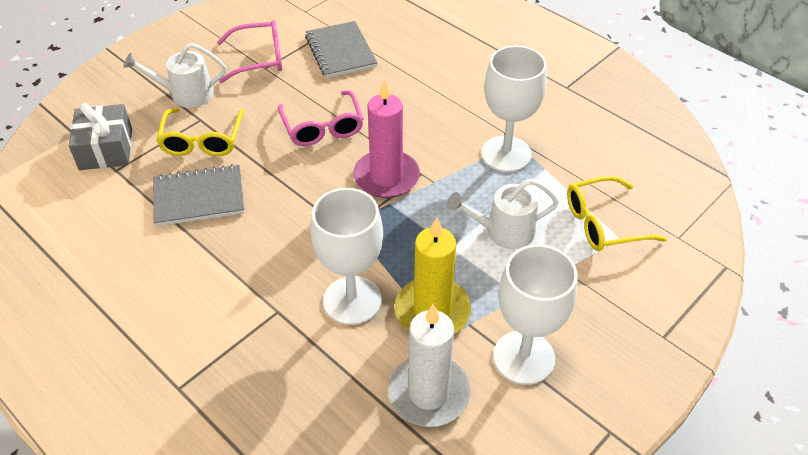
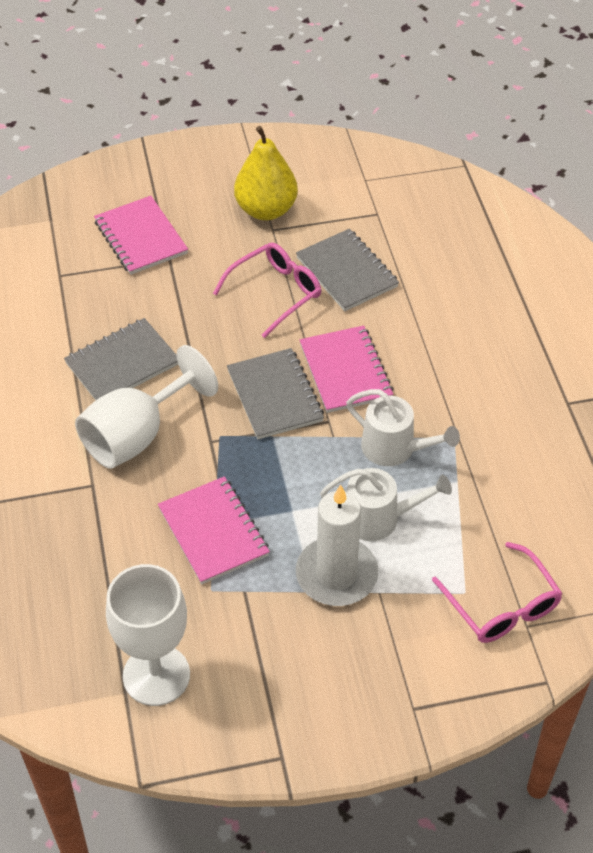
grey gift: [69,103,132,170] = 1 -> none = 0
grey notebook: [153,164,244,226] [305,21,377,78] = 2 -> [64,318,178,400] [227,348,324,439] [296,229,399,311] = 3
pink candle: [353,79,420,198] = 1 -> none = 0
pink notebook: none = 0 -> [94,196,188,275] [158,476,270,584] [300,325,393,413] = 3
white goblet: [310,188,383,325] [481,45,547,172] [493,244,578,385] = 3 -> [75,345,218,469] [106,564,190,706] = 2
yellow candle: [394,217,471,334] = 1 -> none = 0
yellow glasses: [156,108,244,156] [567,176,667,251] = 2 -> none = 0
yellow pear: none = 0 -> [234,126,298,220] = 1

